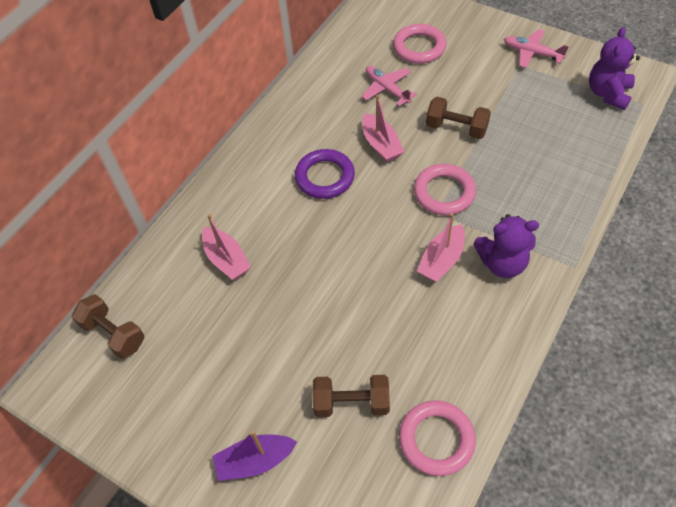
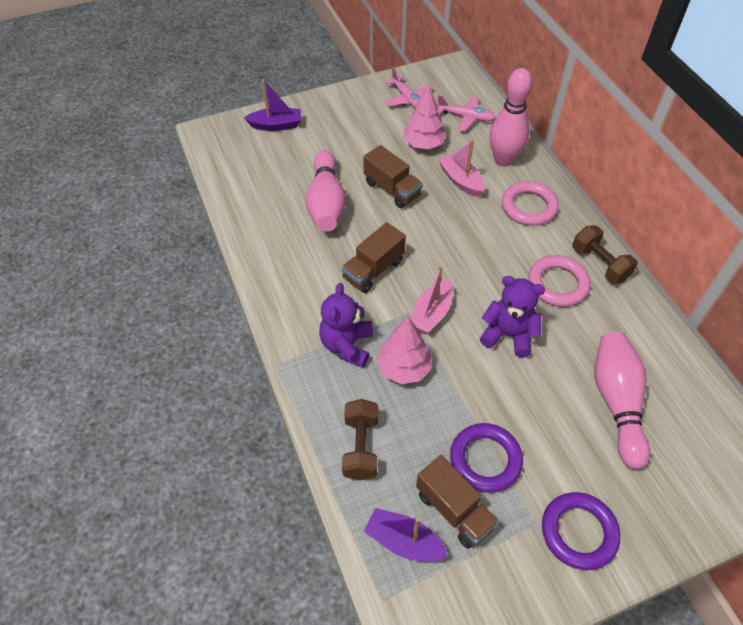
brown dumbbell: [72,294,144,359] [312,375,390,417] [426,97,491,139] = 3 -> [342,399,378,481] [572,225,638,284] = 2
brown truck: none = 0 -> [342,222,406,293] [364,145,423,208] [416,455,499,549] = 3
pink boat: [202,214,251,280] [362,95,404,162] [417,213,465,282] = 3 -> [410,266,453,334] [438,140,485,197] = 2
pink bowling pin: none = 0 -> [306,150,346,232] [490,68,533,167] [595,331,650,469] = 3
pink ring: [393,24,446,64] [399,400,476,476] [414,164,476,215] = 3 -> [502,181,559,226] [528,255,591,307] = 2
pink tree: none = 0 -> [377,317,432,384] [404,84,447,149] = 2
purple boat: [213,431,297,481] = 1 -> [244,80,301,131] [364,508,449,561] = 2
purple ring: [295,149,355,199] = 1 -> [450,423,523,493] [542,492,620,570] = 2

